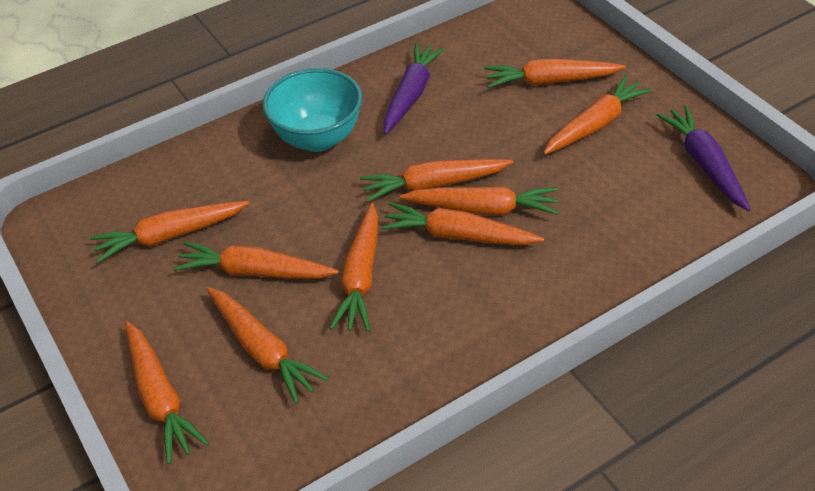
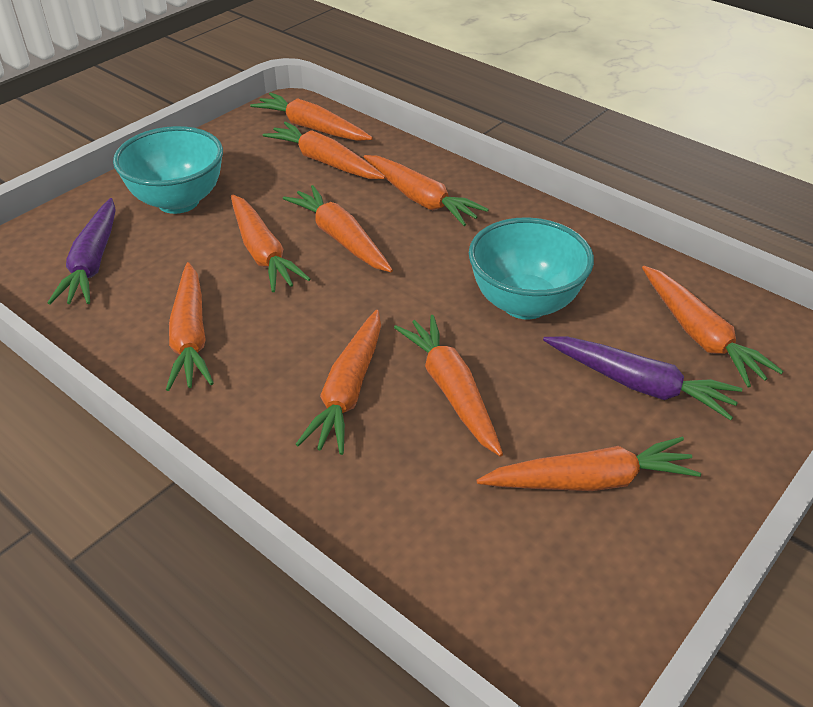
turquoise bowl: [263,68,362,152] = 1 -> [113,126,223,214] [469,217,594,320] = 2

